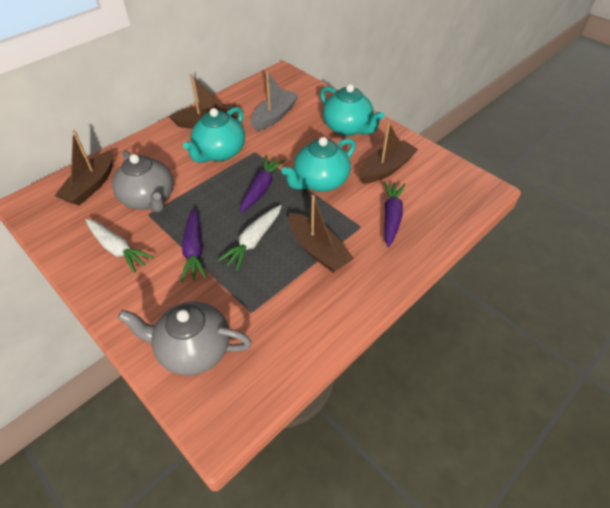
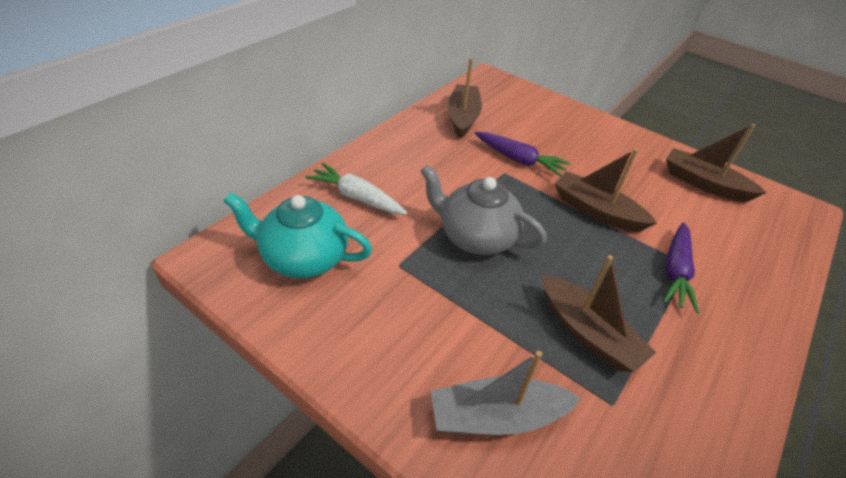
grey teapot: [112,150,174,212] [118,301,251,375] = 2 -> [420,165,547,255] = 1
purple carrot: [181,208,207,282] [240,156,285,213] [384,181,406,247] = 3 -> [475,132,570,177] [663,222,699,313] = 2
turquoise teapot: [183,107,245,163] [282,137,356,192] [320,84,384,136] = 3 -> [223,192,372,278] = 1
white carrot: [86,219,154,273] [217,205,281,271] = 2 -> [305,163,407,215] = 1

